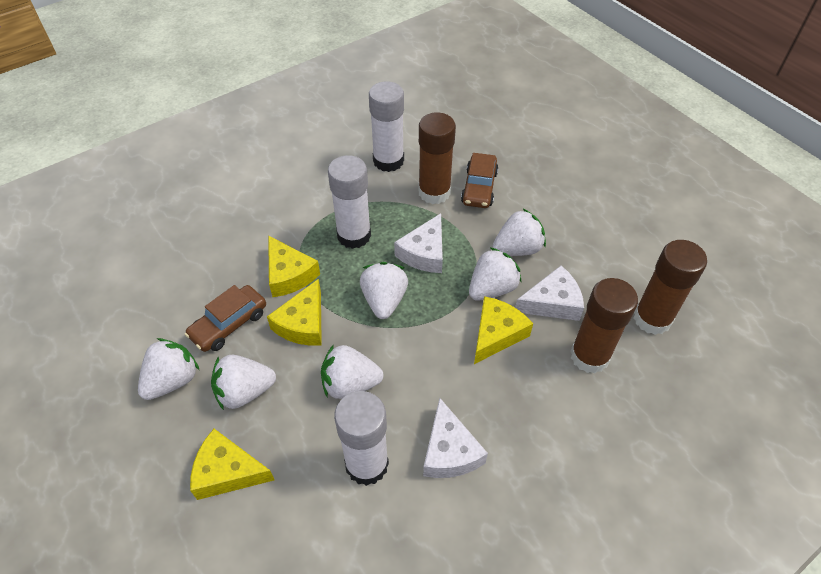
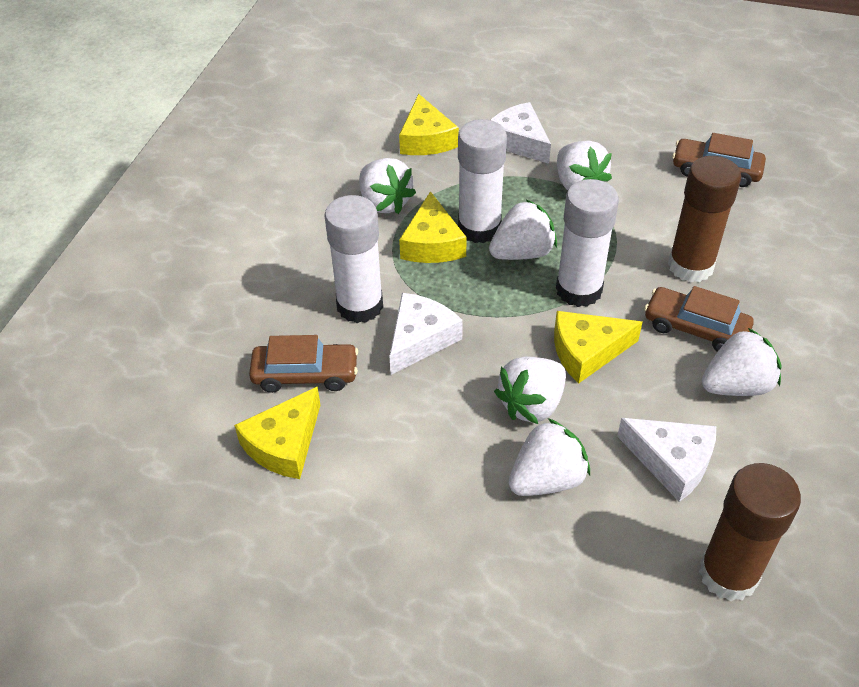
brown car: [185,285,266,352] [461,153,498,208] = 2 -> [249,335,358,393] [644,286,754,352] [672,133,766,187] = 3
brown glue stick: [418,112,456,204] [570,278,638,374] [634,240,707,335] = 3 -> [668,156,741,282] [699,463,801,601] = 2

